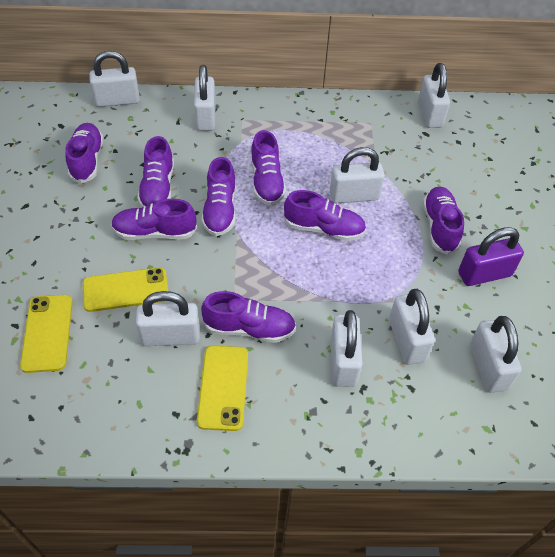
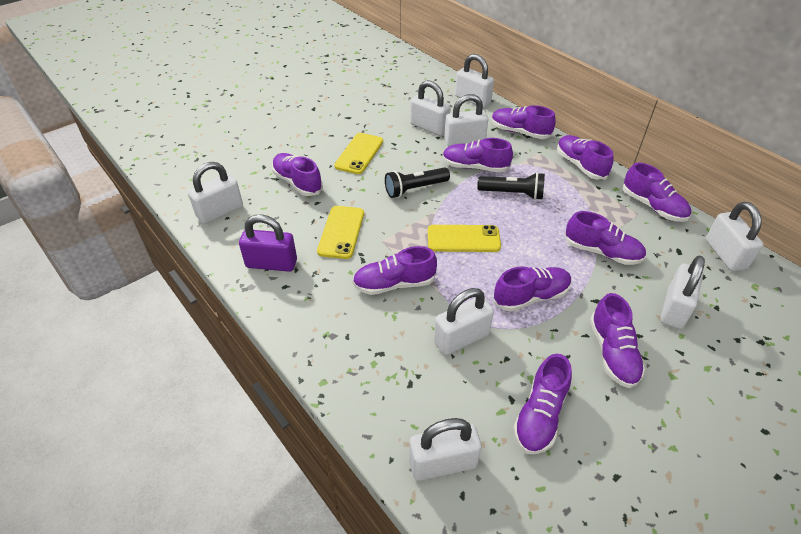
black flashlight: none = 0 -> [385,167,450,198] [477,172,545,200] = 2
purple shoe: [66,123,104,184] [111,198,197,240] [137,136,174,207] [201,157,236,236] [201,291,296,343] [251,130,286,206] [283,190,366,241] [423,187,464,255] = 8 -> [272,153,323,196] [352,246,437,295] [443,138,513,173] [492,105,556,139] [494,267,572,311] [513,354,572,455] [557,135,613,180] [564,211,646,265] [590,293,645,388] [623,163,691,222] = 10

